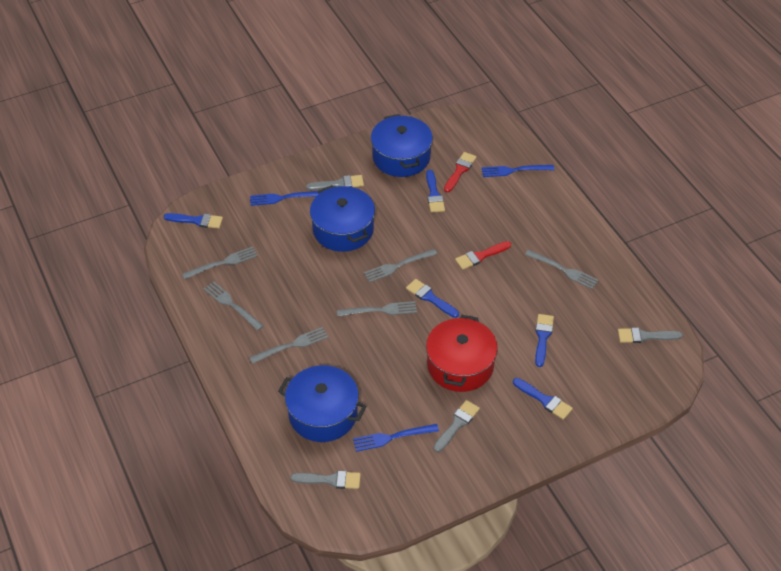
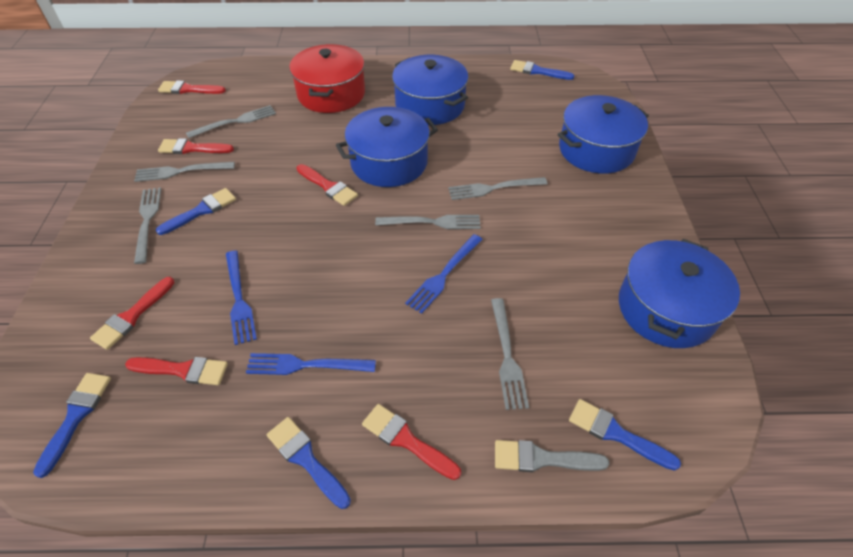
blue pot: [278,365,366,442] [310,185,375,252] [371,114,433,177] = 3 -> [336,107,438,187] [392,55,468,125] [557,95,649,174] [619,239,740,348] = 4
grey brush: [291,471,361,489] [306,175,364,190] [433,400,480,452] [618,327,683,343] = 4 -> [495,440,609,472] = 1
red brush: [444,152,477,192] [455,241,511,270] = 2 -> [90,277,174,350] [125,357,228,385] [158,80,226,94] [158,138,234,154] [297,164,358,206] [362,404,461,480] = 6

